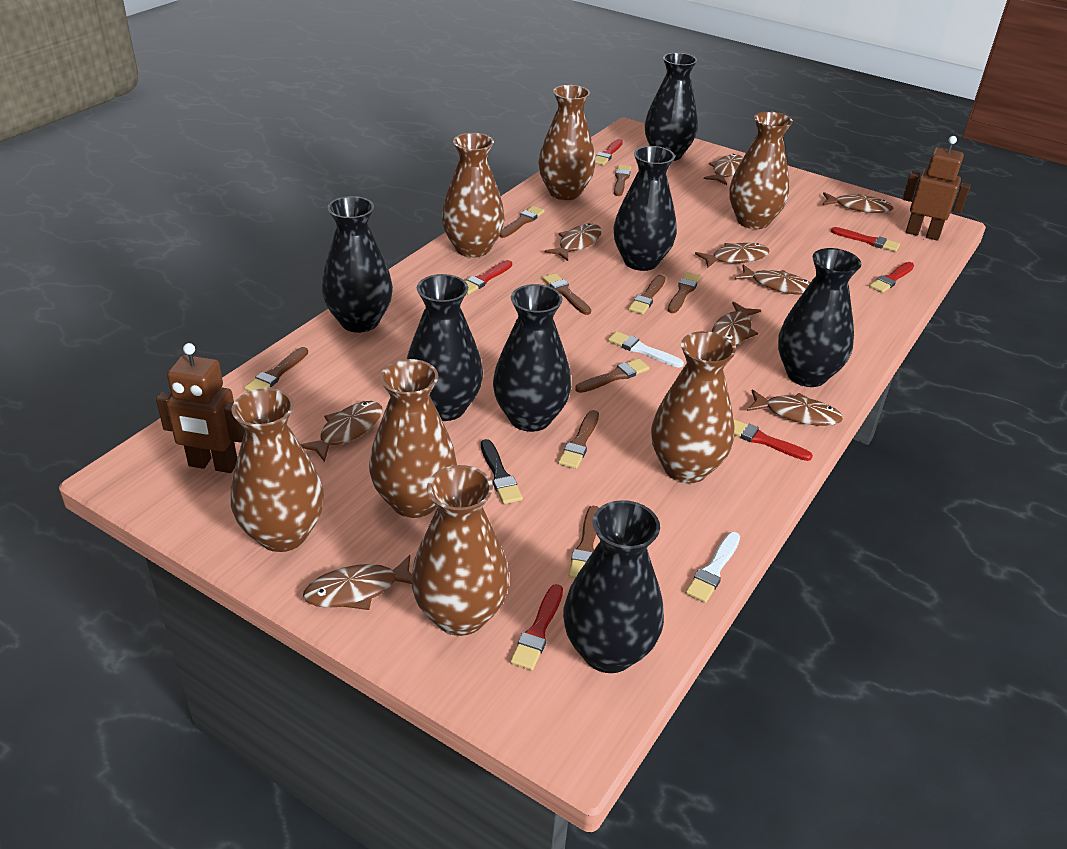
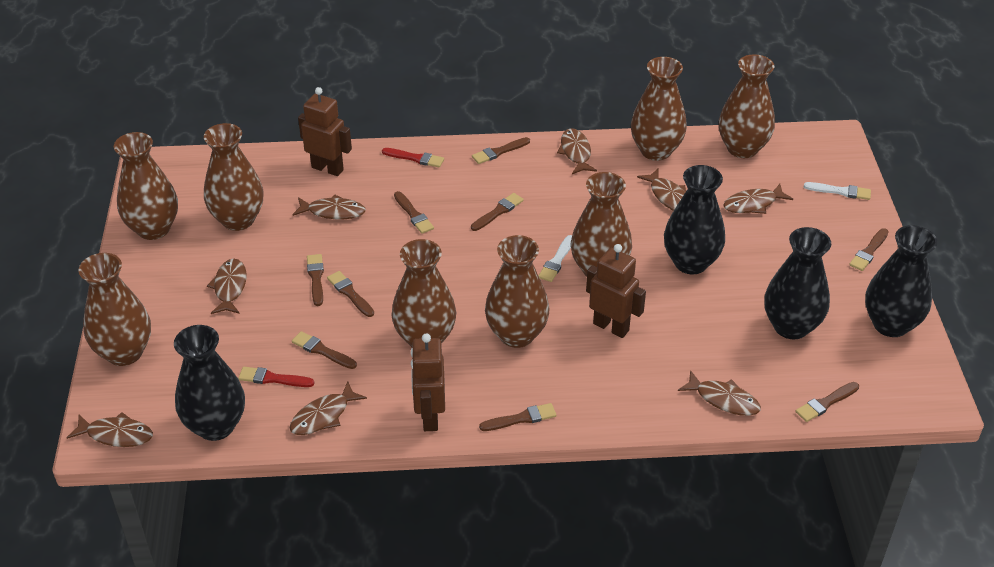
black brush: [481,439,523,504] = 1 -> none = 0
black vase: [322,196,393,333] [407,274,483,421] [493,284,571,432] [563,500,664,673] [613,146,677,271] [645,53,698,161] [778,248,861,387] = 7 -> [174,325,245,441] [664,165,725,274] [764,227,831,339] [865,225,938,337] = 4
brown fish: [301,401,382,462] [303,555,412,610] [545,223,602,261] [695,243,770,268] [704,154,743,185] [712,302,761,346] [735,264,811,295] [747,389,843,426] [823,192,894,213] = 9 -> [67,412,153,447] [207,259,247,314] [289,381,367,435] [293,194,366,219] [557,128,597,174] [637,169,686,211] [678,370,761,416] [723,184,793,214] = 8
brown robot: [156,343,245,473] [902,136,971,241] = 2 -> [298,87,352,176] [411,334,445,431] [586,244,646,338] = 3
brown vase: [231,388,324,552] [369,359,457,518] [411,465,509,636] [442,133,505,258] [538,85,595,200] [651,331,736,483] [729,111,793,229] = 7 -> [78,253,151,366] [114,132,178,240] [204,123,264,231] [391,239,456,348] [485,235,549,348] [571,172,632,277] [631,57,687,161] [719,54,775,158] = 8
red brush: [465,260,512,295] [510,584,563,670] [595,139,623,165] [734,419,813,461] [831,227,900,252] [869,262,914,293] = 6 -> [238,367,314,387] [382,148,444,168] = 2

